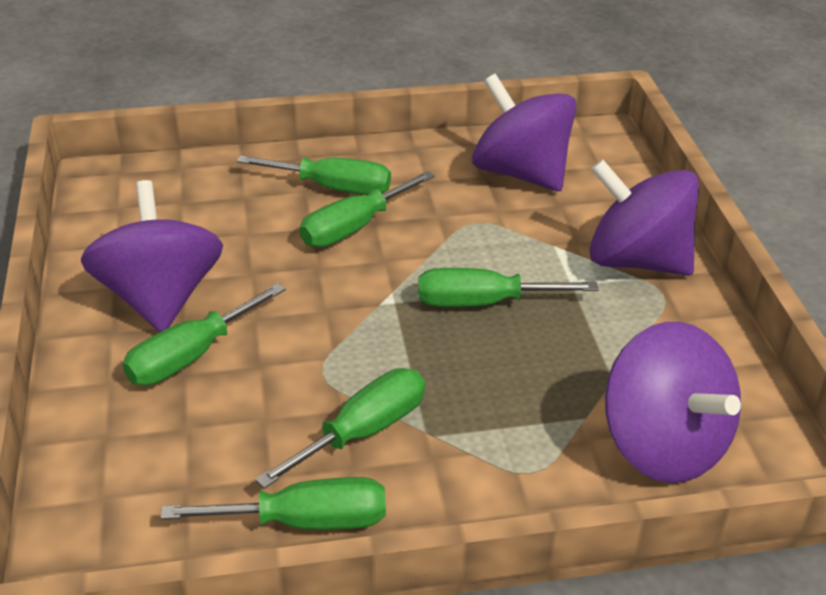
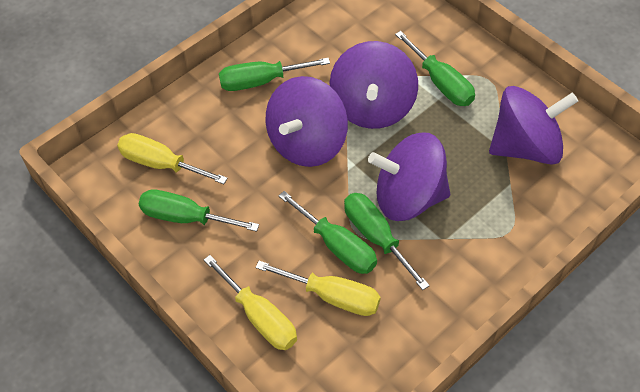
green screwdriver: [123,283,286,386] [161,477,386,530] [236,155,391,195] [255,368,425,489] [300,171,435,247] [418,268,599,307] = 6 -> [139,189,259,232] [219,58,330,91] [279,191,377,274] [344,193,430,290] [395,31,475,106] = 5
yellow screwdriver: none = 0 -> [117,133,228,184] [204,255,297,350] [255,261,381,316] = 3

